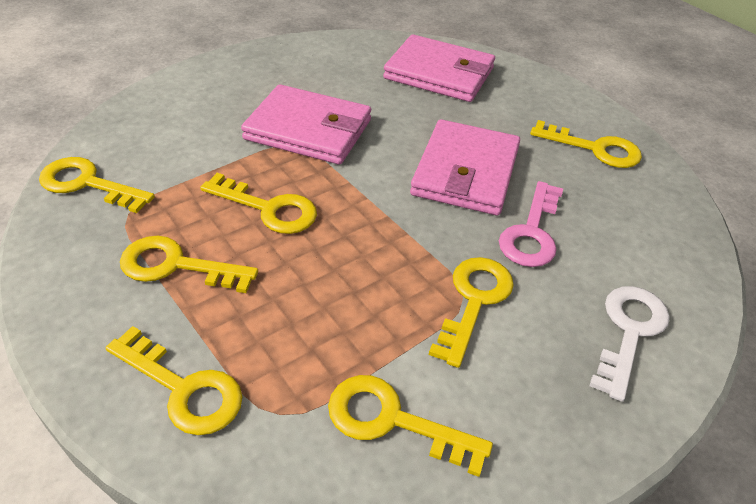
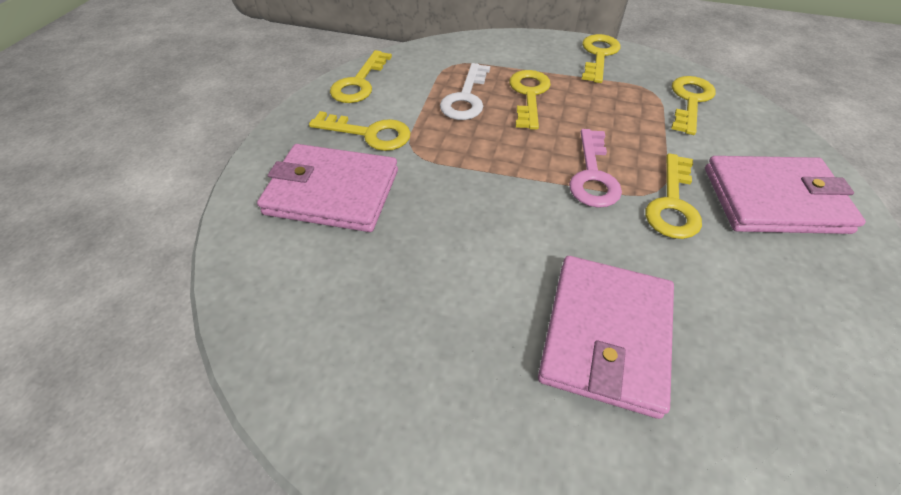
yellow key: [39,157,155,213] [106,326,242,435] [120,236,258,293] [200,173,317,234] [328,375,493,477] [429,257,514,368] [530,120,642,168] = 7 -> [309,111,411,151] [330,50,392,103] [509,70,551,130] [582,34,620,83] [645,153,702,239] [671,76,715,135] = 6

